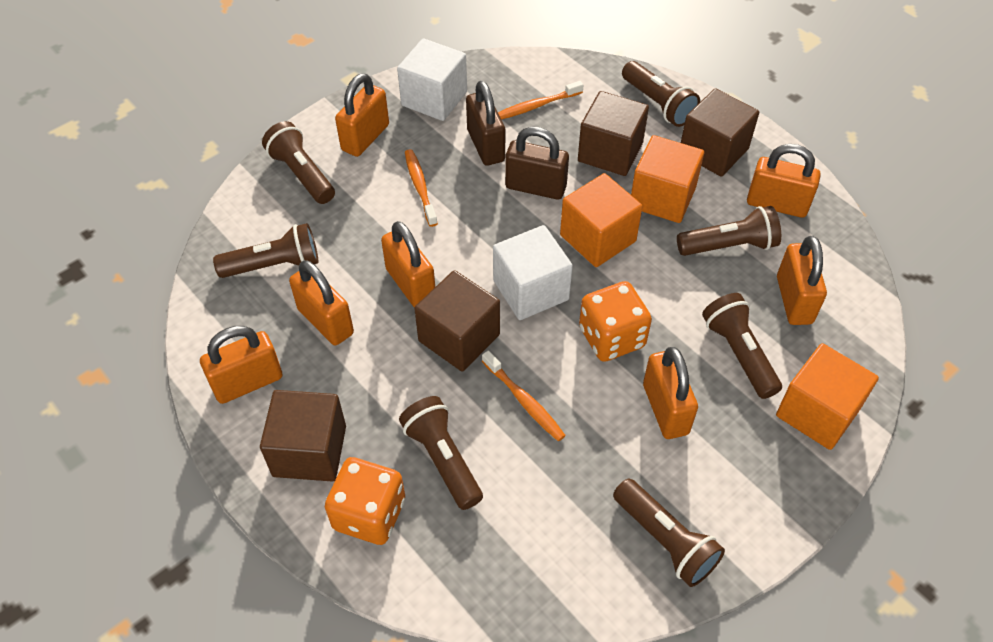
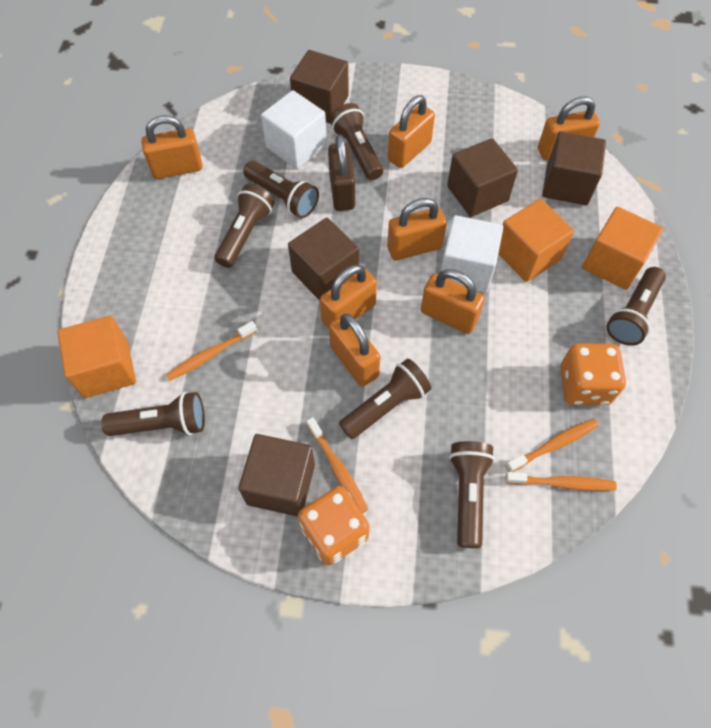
brown cube: [260,390,346,482] [414,270,500,371] [578,91,649,176] [681,88,759,177] = 4 -> [238,434,315,517] [288,218,359,301] [290,50,349,123] [447,138,518,217] [542,131,606,205] = 5
brown padlock: [466,81,505,166] [505,127,569,200] = 2 -> [328,135,355,211] = 1
orange toothbrush: [405,149,438,227] [482,350,566,441] [498,81,584,120] = 3 -> [166,321,257,381] [307,417,368,513] [505,419,599,472] [505,472,617,491] = 4

